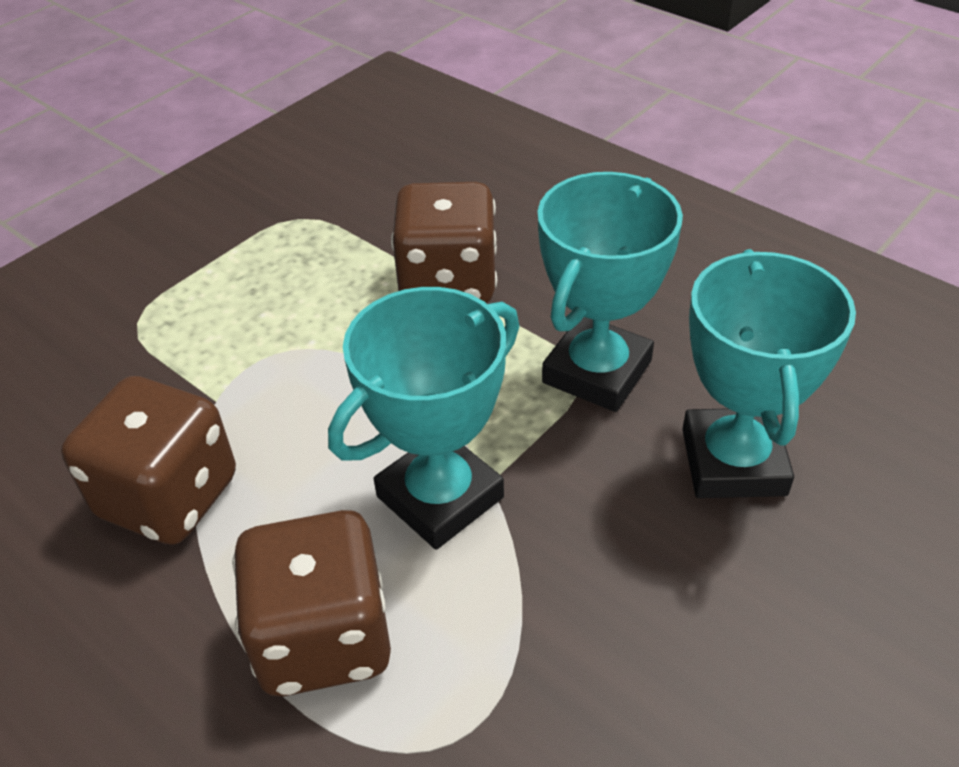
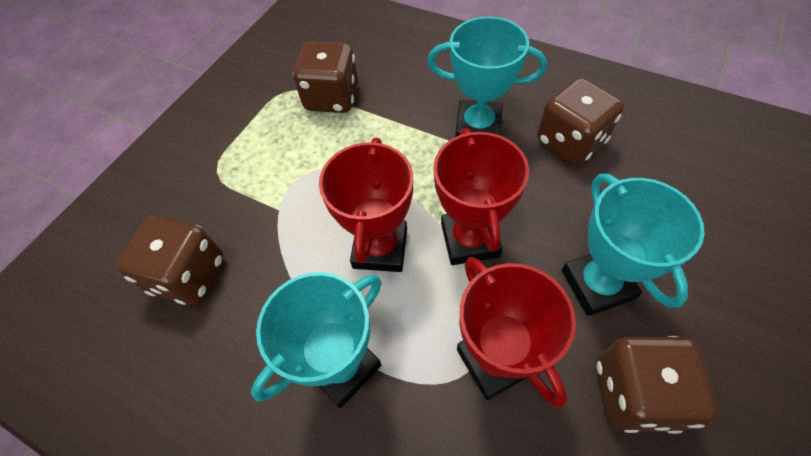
brown dice: [61,376,236,545] [232,510,391,696] [391,182,497,303] = 3 -> [116,216,224,305] [293,41,358,113] [537,78,624,165] [597,336,718,434] = 4
red trophy: none = 0 -> [319,138,413,272] [433,128,529,265] [457,257,576,408] = 3

